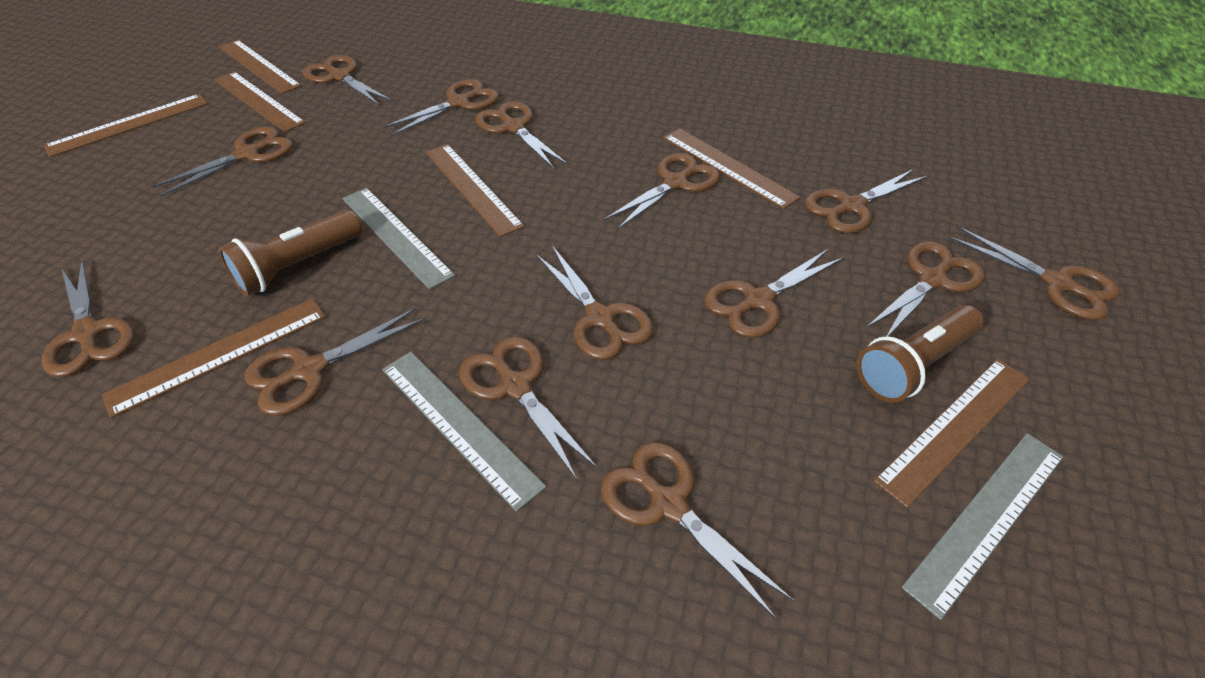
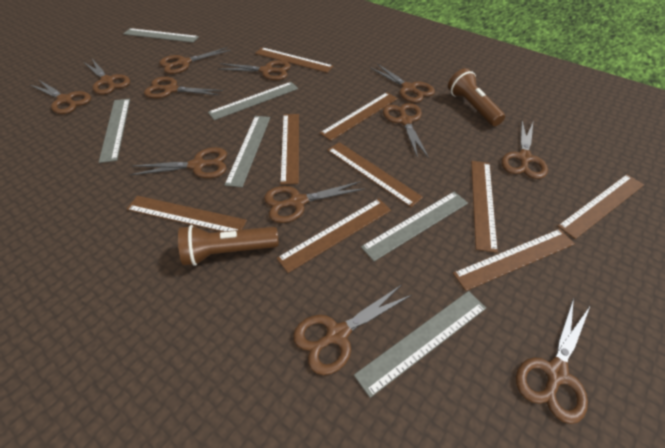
brown ruler: [43,94,208,157] [102,298,325,418] [214,72,306,132] [219,40,302,94] [425,144,525,237] [663,128,800,209] [874,359,1030,508] = 7 -> [126,196,247,232] [255,47,334,73] [277,199,391,273] [280,114,299,185] [320,92,398,141] [327,142,423,207] [453,229,575,291] [471,161,498,253] [558,174,644,239] = 9
brown scissors: [41,260,135,377] [151,127,293,197] [245,308,425,416] [303,55,392,105] [382,79,499,136] [459,336,598,480] [475,101,568,169] [536,246,654,360] [601,442,794,620] [604,153,720,230] [704,249,843,338] [805,169,927,233] [866,241,985,336] [949,226,1120,320] = 14 -> [31,80,91,114] [85,59,130,95] [130,147,227,178] [144,77,223,98] [159,47,231,74] [218,60,291,80] [264,181,365,223] [293,285,412,375] [370,64,435,103] [383,103,429,158] [501,121,548,179] [516,298,591,424] = 12
grey ruler: [342,188,455,290] [382,352,546,512] [902,433,1064,620] = 3 -> [99,99,130,163] [123,28,199,43] [208,82,298,120] [225,116,270,187] [354,291,486,398] [361,192,468,261] = 6

